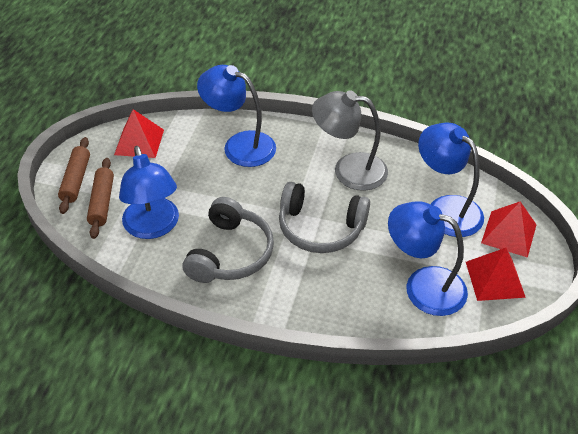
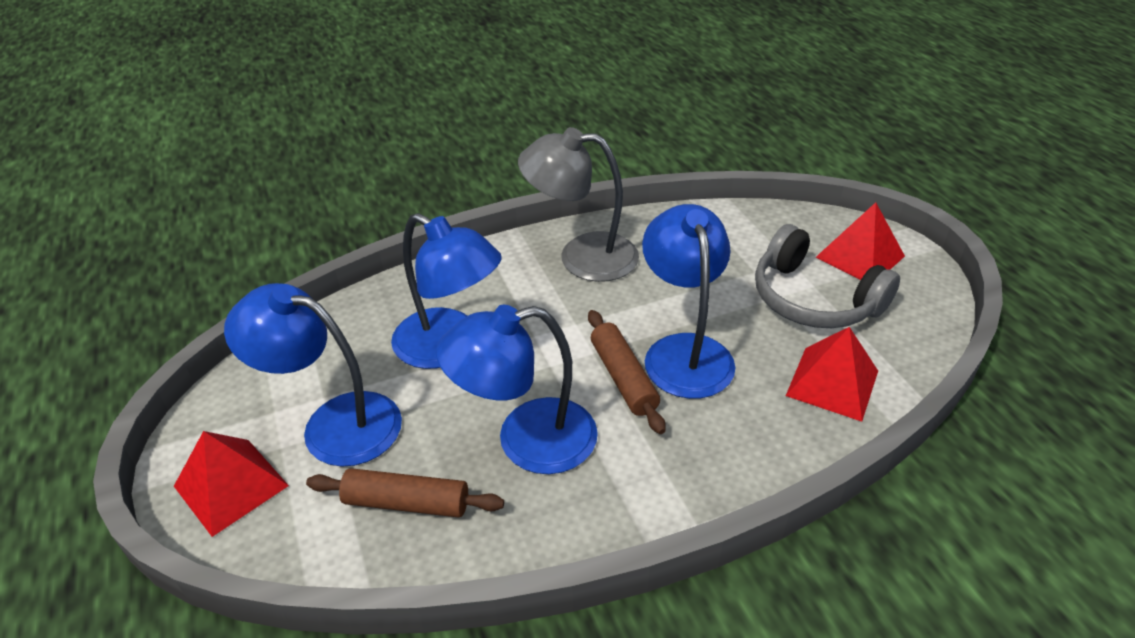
grey headphones: [183,197,274,283] [279,182,370,253] = 2 -> [755,224,900,328] = 1

